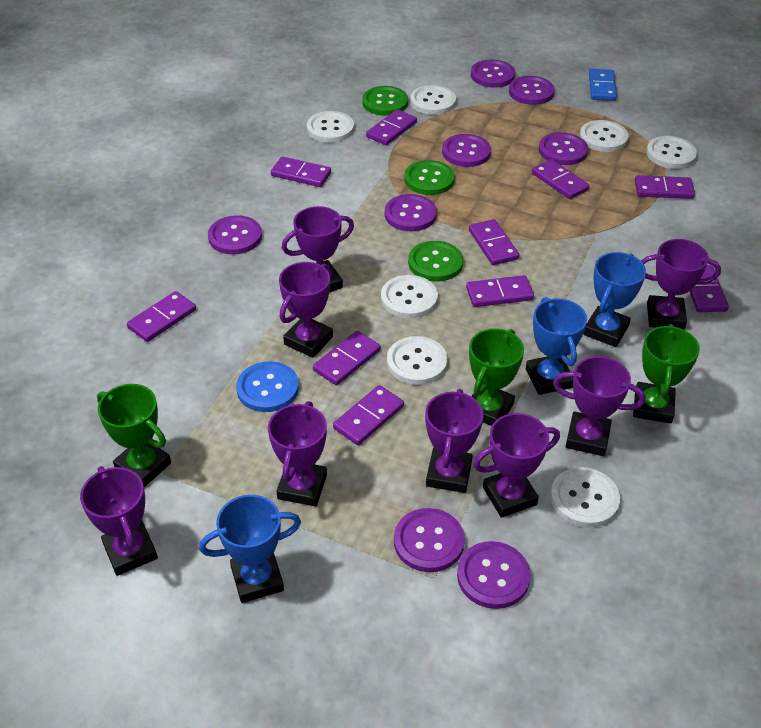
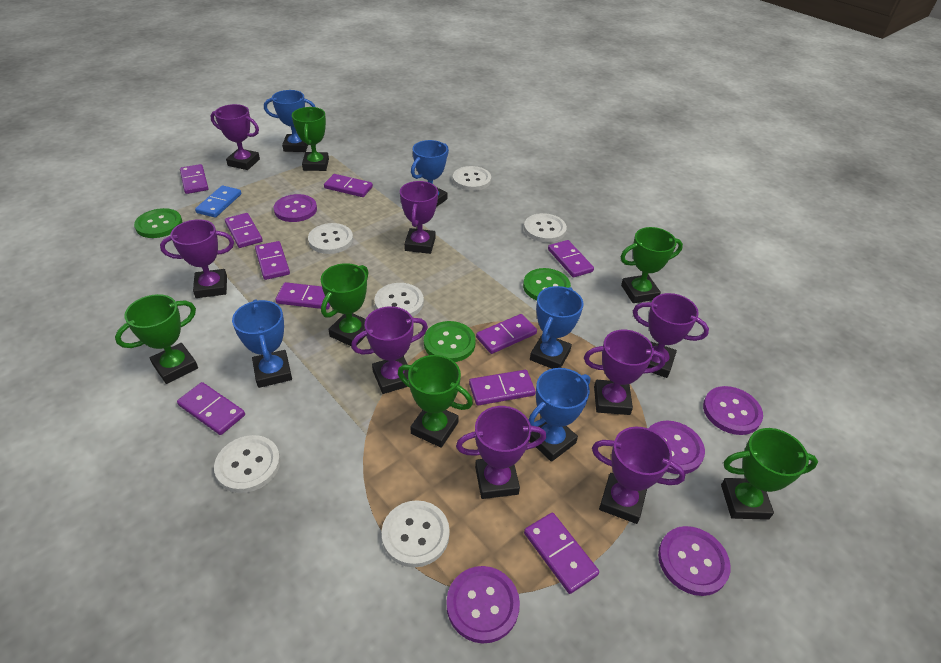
blue button: [236,361,299,412] = 1 -> none = 0
blue trophy: [199,495,301,603] [526,297,587,395] [583,252,646,347] = 3 -> [232,299,292,388] [264,90,315,152] [411,140,449,207] [529,368,591,462] [530,286,583,369] = 5
green trophy: [97,384,171,487] [469,328,524,426] [633,324,700,424] = 3 -> [115,294,198,384] [292,107,329,171] [321,263,369,346] [398,355,473,448] [621,227,683,303] [721,428,818,520] = 6
purple button: [208,215,262,254] [385,194,437,231] [394,508,465,572] [442,134,491,167] [457,541,530,609] [471,60,515,88] [509,76,555,105] [539,132,588,165] = 8 -> [274,194,317,222] [447,566,520,643] [648,421,705,474] [658,526,731,596] [703,386,763,435] = 5
white button: [307,111,354,143] [381,275,438,319] [387,336,448,385] [410,85,456,115] [550,467,620,528] [580,120,629,152] [646,136,697,169] = 7 -> [214,435,281,493] [308,223,353,254] [374,283,424,317] [382,500,450,567] [453,166,491,191] [524,213,567,242] = 6

